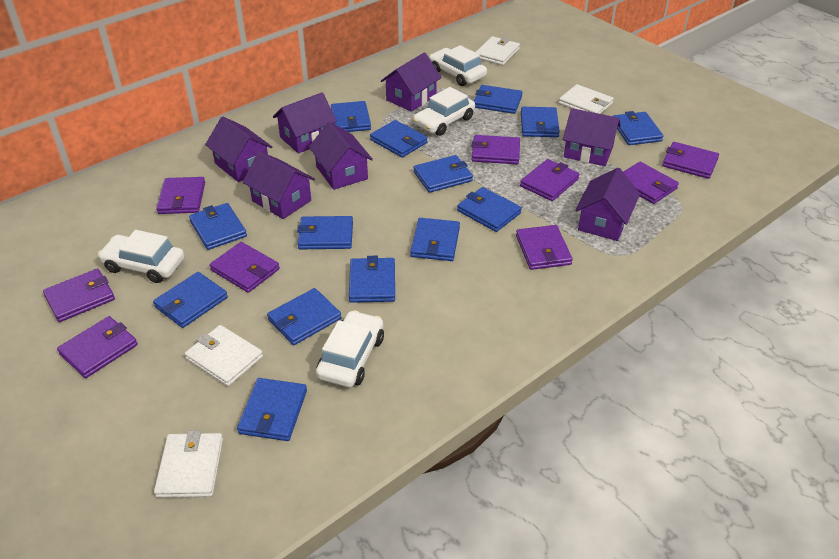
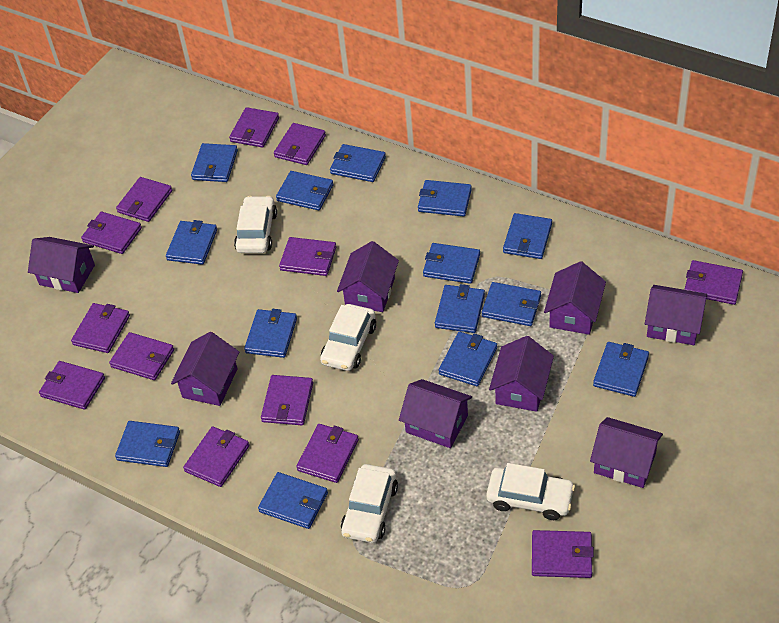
purple house: [205,116,272,182] [243,151,315,219] [273,92,337,154] [309,122,373,190] [381,52,442,112] [563,108,621,166] [575,168,640,241] = 7 -> [28,237,95,293] [171,332,239,406] [337,241,399,312] [399,379,472,448] [489,336,554,412] [544,261,606,335] [590,417,663,488] [645,285,707,345] = 8
purple wallet: [43,269,115,322] [57,316,138,378] [156,177,205,214] [209,242,280,293] [471,135,520,164] [516,225,573,270] [520,159,580,201] [623,162,679,204] [662,142,719,179] = 9 -> [39,361,105,410] [71,303,130,353] [81,212,142,254] [109,332,174,380] [116,177,172,222] [183,426,249,487] [229,107,279,148] [261,375,313,425] [274,123,326,165] [279,237,336,276] [296,424,359,483] [532,530,594,578] [684,260,743,305] = 13
white wallet: [154,430,223,498] [185,325,263,386] [475,36,520,66] [559,84,614,114] = 4 -> none = 0

